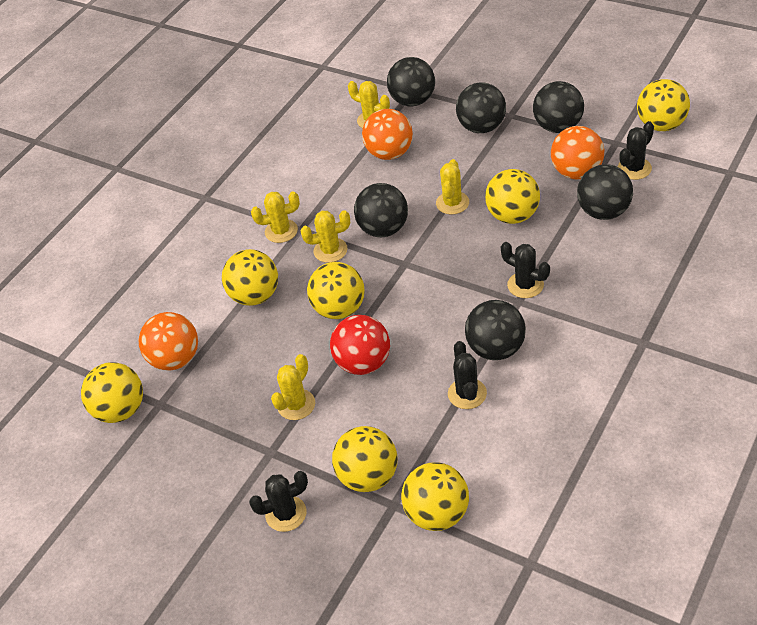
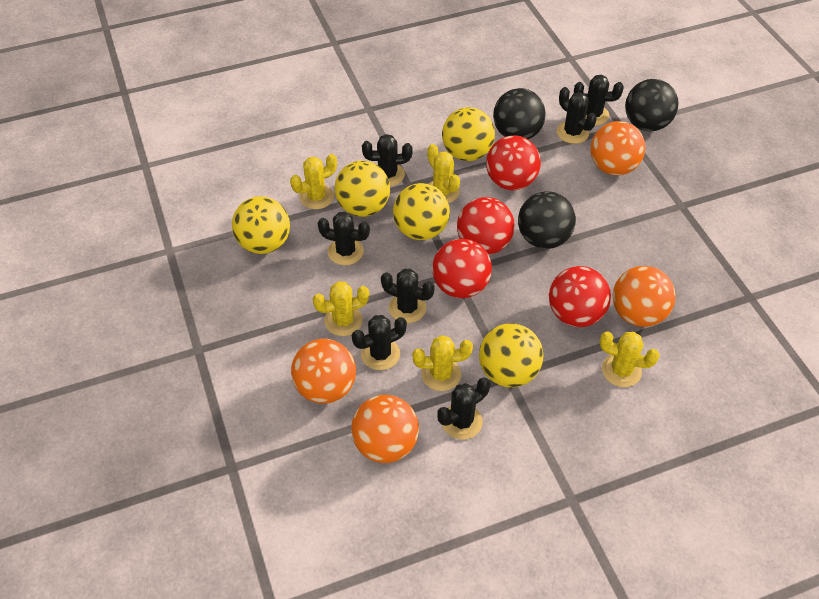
black ball: [354,183,408,237] [387,57,435,106] [456,82,506,133] [465,300,526,360] [533,81,584,133] [577,164,633,220] = 6 -> [493,88,546,139] [518,191,576,249] [625,79,678,131] = 3
black cactus: [249,471,308,532] [448,341,487,409] [501,242,550,298] [618,121,654,180] = 4 -> [318,212,370,265] [352,315,407,370] [362,134,413,186] [381,269,435,323] [437,377,490,440] [557,87,597,144] [574,75,624,126] = 7
orange ball: [138,312,198,371] [362,109,413,160] [551,126,604,179] = 3 -> [291,339,356,404] [351,395,419,463] [591,121,645,176] [612,266,676,327] = 4
red ball: [330,315,390,375] = 1 -> [432,239,492,298] [457,197,515,255] [486,135,541,190] [549,266,611,327] = 4
yellow ball: [81,362,143,423] [222,249,278,306] [307,262,365,319] [332,426,397,492] [401,462,469,531] [485,169,540,224] [637,79,690,131] = 7 -> [232,196,290,254] [335,161,390,217] [393,183,450,240] [442,107,495,161] [479,323,543,387] = 5

